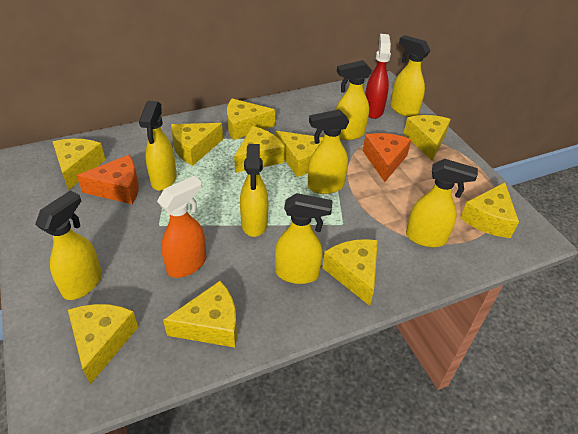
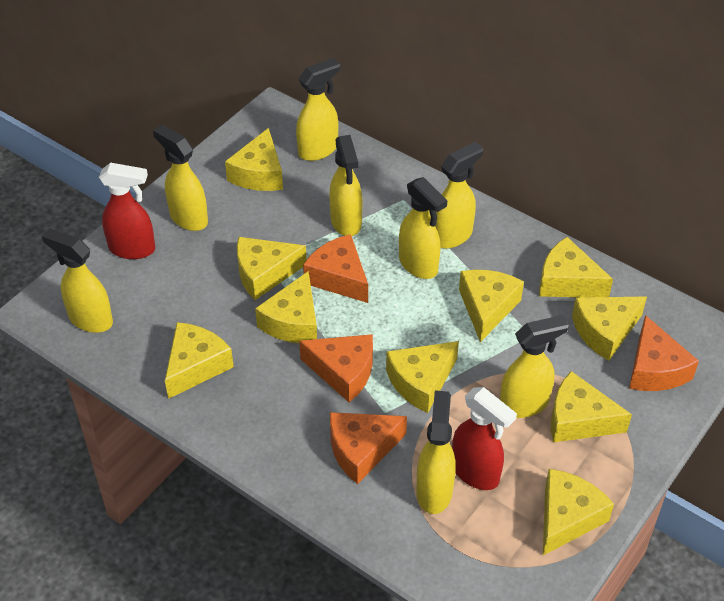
orange cheese: [76,155,139,204] [363,133,411,182] = 2 -> [299,334,373,402] [303,234,368,303] [330,412,407,484] [629,315,699,391] = 4
orange spray bottle: [157,176,206,278] = 1 -> none = 0
red spray bottle: [365,34,391,119] = 1 -> [99,163,155,259] [452,387,517,490] = 2

